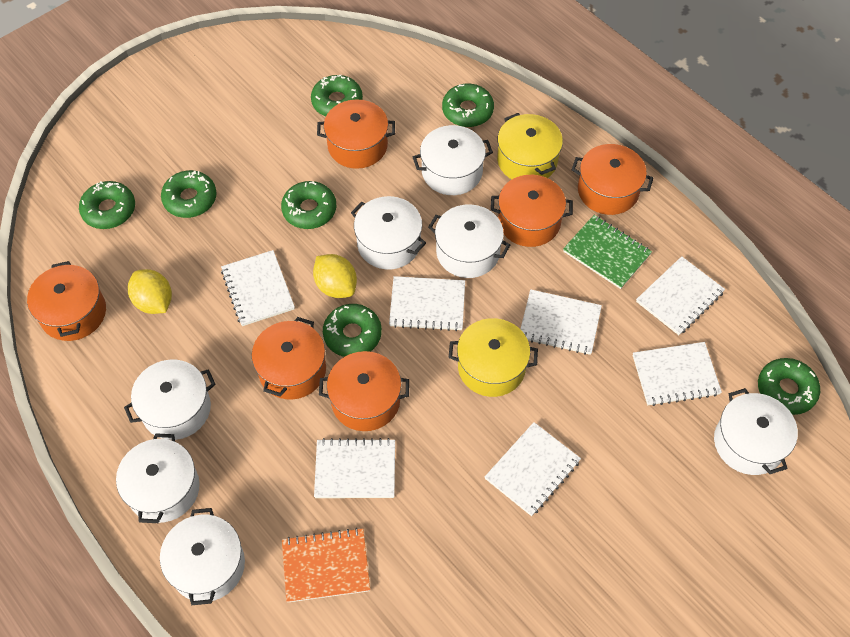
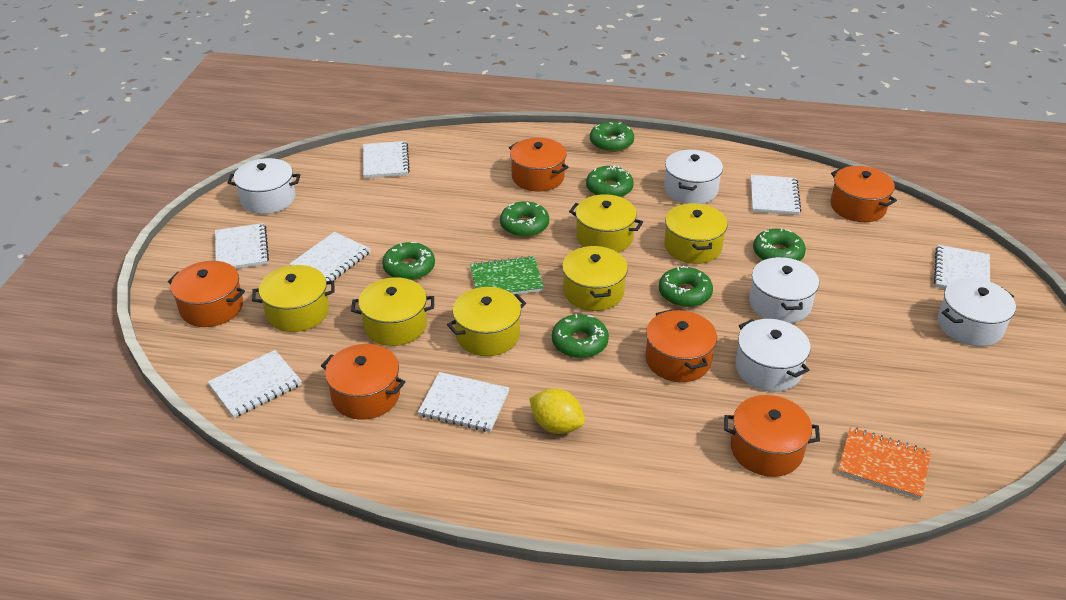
white pot: [116,433,200,523] [124,360,216,440] [160,508,245,605] [351,196,426,270] [413,125,493,195] [428,204,510,278] [714,388,798,475] = 7 -> [227,158,300,214] [664,150,723,204] [736,319,811,392] [749,257,819,323] [938,278,1016,346] = 5
yellow lemon: [128,269,172,314] [313,254,357,298] = 2 -> [529,389,585,434] = 1
yellow pot: [449,318,538,397] [497,113,563,179] = 2 -> [252,265,335,332] [351,277,434,346] [447,287,526,356] [562,246,628,311] [569,194,643,252] [664,203,728,264] = 6

